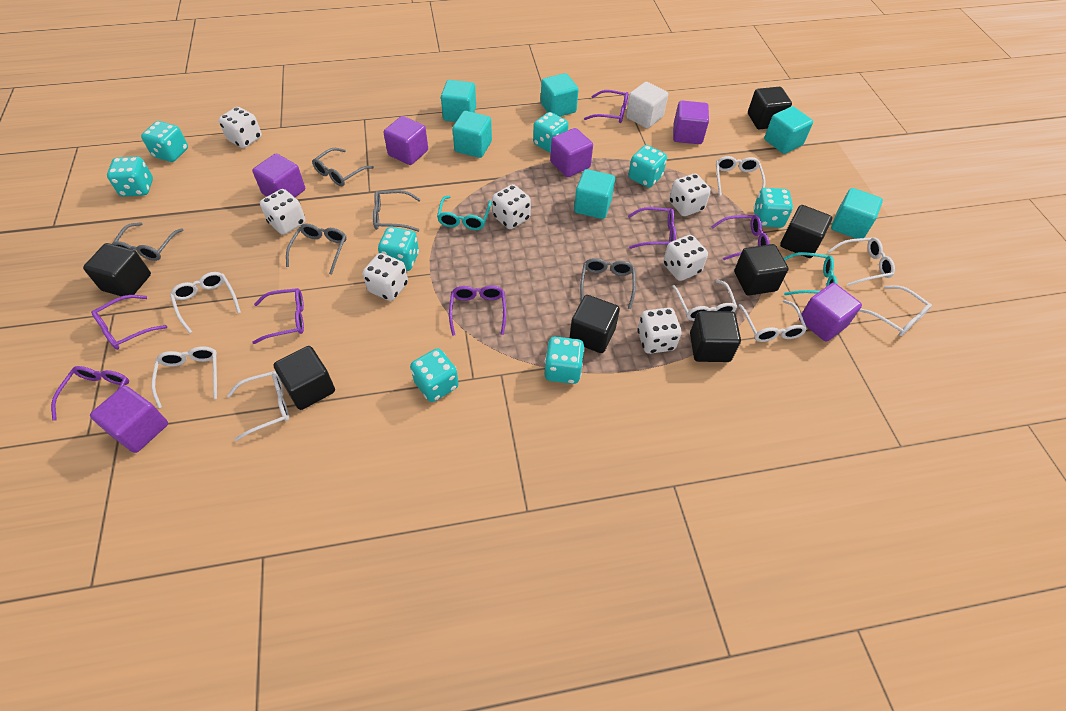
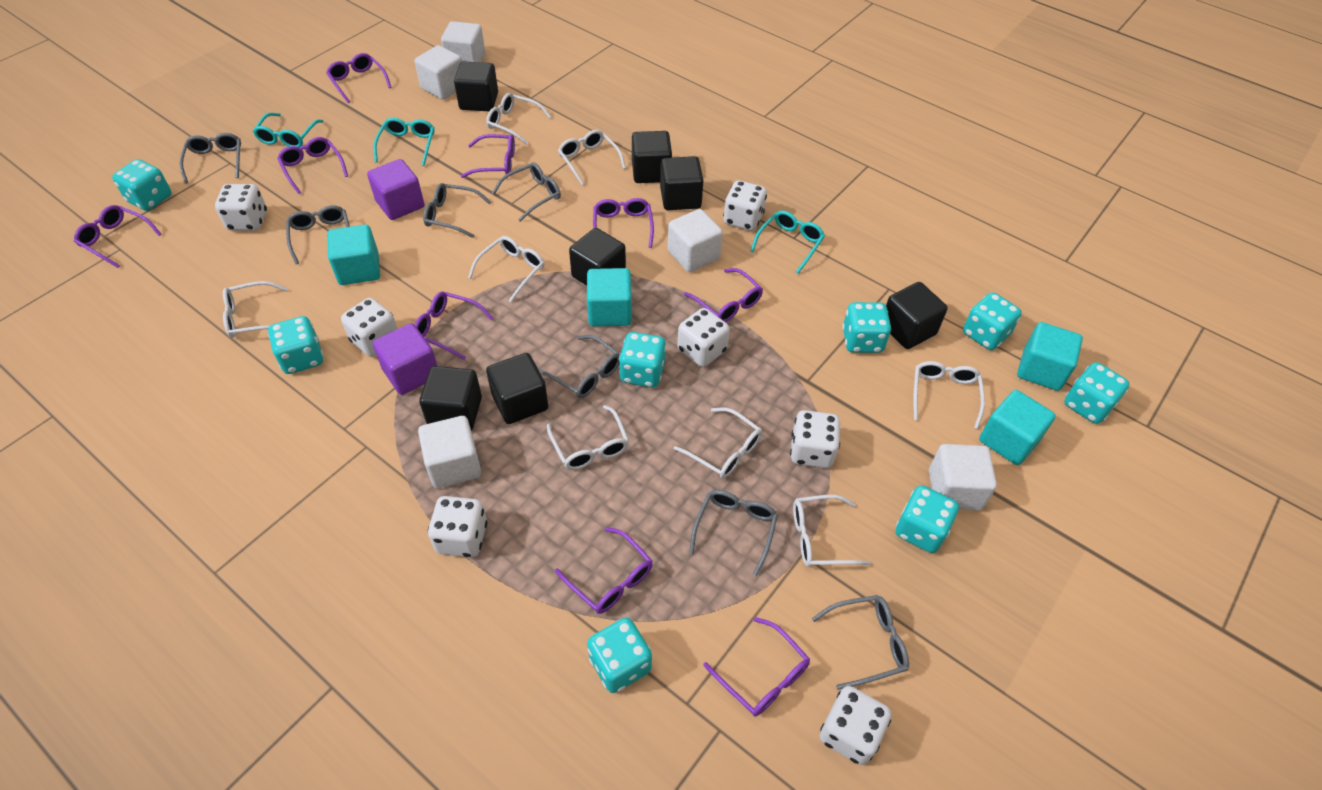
grey glasses: [112,222,183,261] [286,224,347,275] [312,148,374,186] [373,190,421,232] [580,258,636,309] = 5 -> [180,133,241,184] [286,205,350,264] [423,183,491,238] [492,162,561,222] [539,335,620,398] [689,490,778,576] [812,595,909,690] = 7
purple cube: [90,386,168,453] [252,154,305,197] [383,116,428,165] [550,128,593,177] [673,101,709,144] [799,283,862,342] = 6 -> [367,159,424,220] [373,323,437,395] = 2
purple glasses: [51,366,129,421] [91,295,167,350] [252,288,304,344] [449,285,506,336] [584,90,629,123] [628,207,676,249] [711,215,770,260] = 7 -> [74,205,161,268] [277,137,348,194] [326,53,392,103] [415,292,494,360] [461,134,515,178] [555,527,653,614] [593,198,654,248] [684,268,763,322] [703,617,810,716] = 9
turquoise cube: [441,80,476,122] [452,111,492,158] [541,73,579,116] [574,169,615,219] [764,106,813,154] [831,188,883,239] = 6 -> [327,225,380,285] [587,268,632,327] [979,390,1056,465] [1017,322,1083,391] = 4
turquoise glasses: [437,196,492,230] [783,252,837,295] = 2 -> [253,113,324,148] [373,118,435,166] [750,211,825,274] = 3
white cube: [626,82,668,128] = 1 -> [415,45,462,99] [418,416,481,488] [441,21,485,62] [668,209,723,272] [929,444,997,511] = 5

